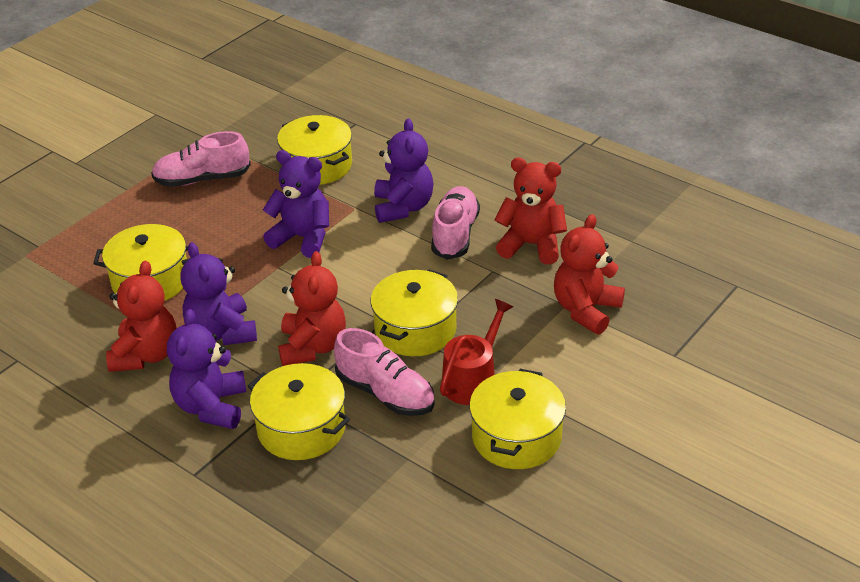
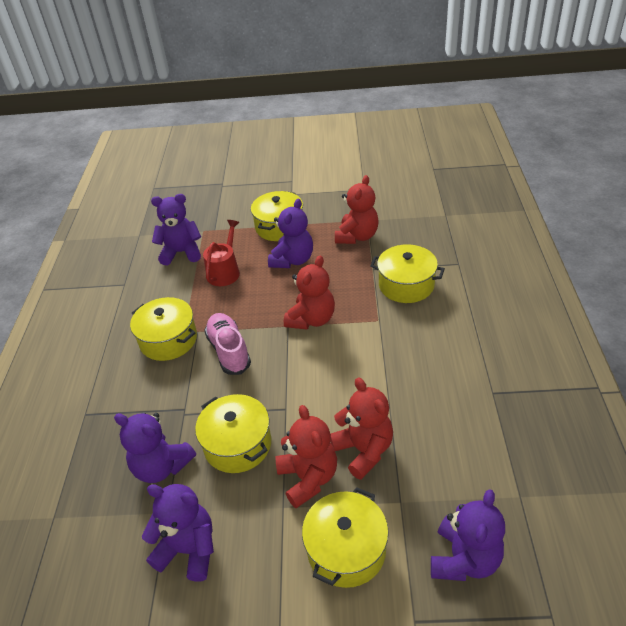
pink shoe: [151,131,251,187] [334,328,435,416] [431,186,480,260] = 3 -> [204,313,251,375] = 1
purple teddy bear: [167,309,247,429] [180,242,257,345] [263,150,329,258] [374,118,434,223] = 4 -> [114,412,196,483] [142,484,214,582] [151,194,201,265] [268,199,313,268] [431,489,505,581] = 5

